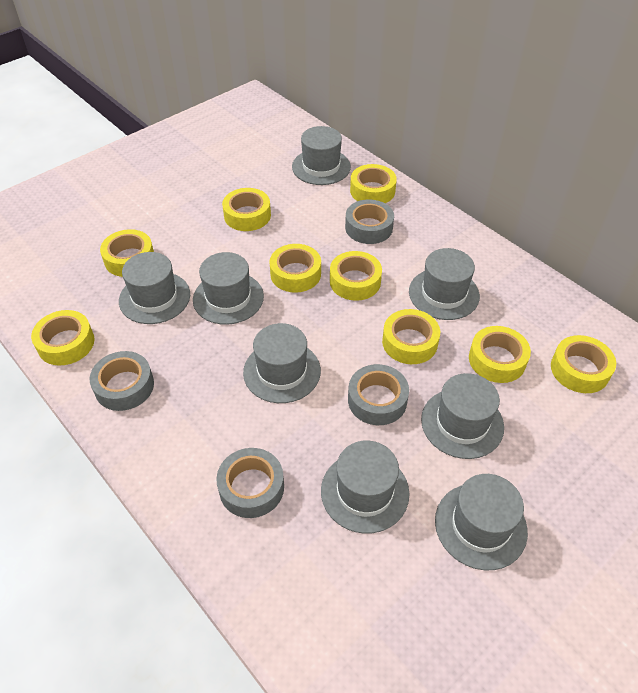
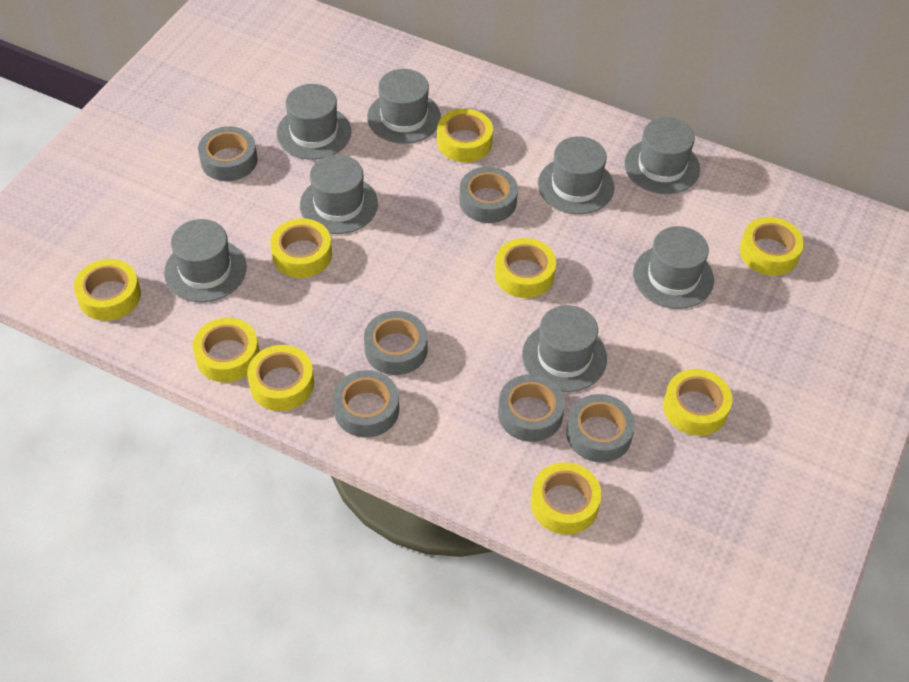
grey tape: [89,351,154,411] [216,448,284,518] [345,199,394,244] [348,364,409,425] = 4 -> [198,126,258,181] [333,370,399,437] [364,311,428,375] [459,167,518,223] [498,374,565,442] [566,394,635,463] = 6

